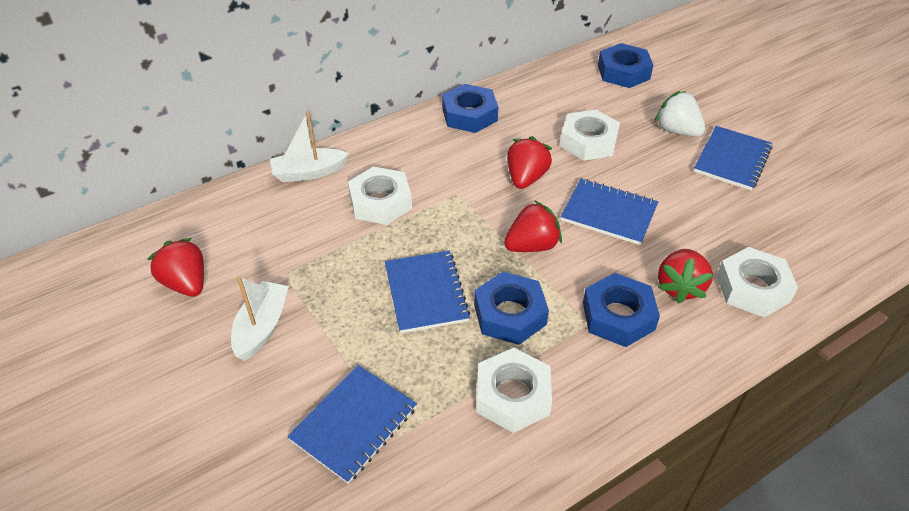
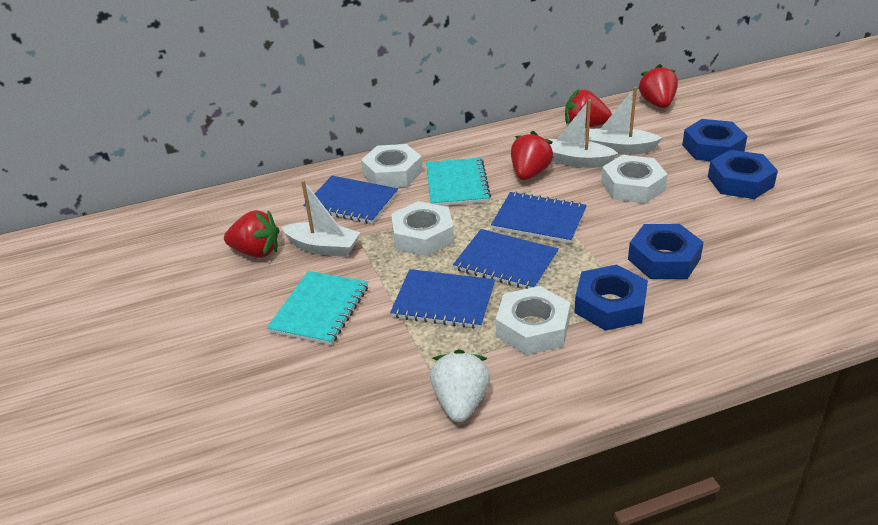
turquoise notebook: none = 0 -> [267,271,368,345] [426,158,491,206] = 2
white boat: [231,276,289,361] [270,111,349,182] = 2 -> [282,180,361,257] [548,99,618,168] [589,87,662,154] = 3

